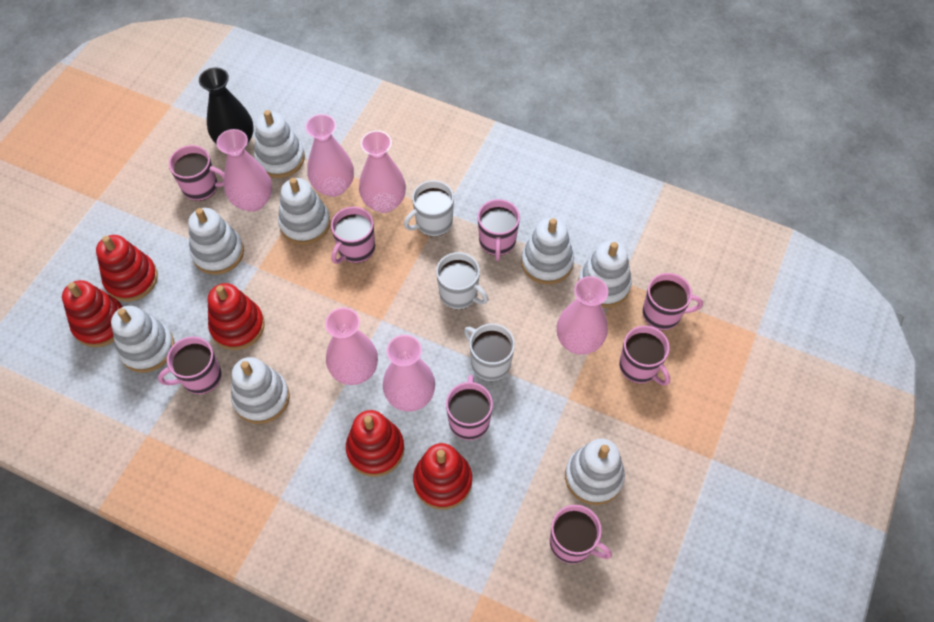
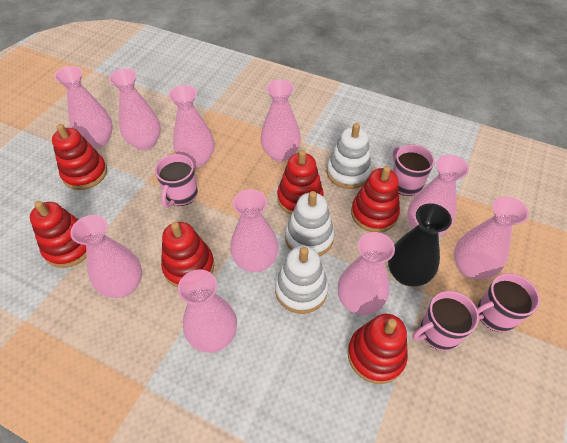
pink mug: [158,336,222,394] [169,145,224,201] [331,207,375,264] [446,375,493,440] [478,199,520,261] [550,505,612,564] [619,326,670,386] [642,273,703,330] = 8 -> [155,154,198,208] [393,145,435,196] [413,291,479,351] [477,273,540,332] = 4
pink vase: [216,129,272,212] [305,114,354,197] [325,307,378,385] [359,130,406,213] [383,335,435,412] [557,276,608,355] = 6 -> [54,66,113,148] [70,215,142,298] [109,68,161,150] [168,85,214,167] [178,269,237,353] [230,189,278,272] [261,79,301,162] [338,232,395,315] [407,155,469,235] [454,196,529,279] = 10
red stacking toy: [62,280,123,347] [96,235,158,302] [208,283,265,350] [346,410,405,477] [413,443,472,510] = 5 -> [30,201,87,268] [52,124,107,190] [161,222,214,287] [277,150,324,215] [348,314,408,384] [351,166,400,232] = 6
white mug: [404,180,454,237] [436,252,488,309] [464,323,515,381] = 3 -> none = 0
white stacking toy: [111,306,174,372] [188,208,244,275] [231,357,290,424] [254,110,305,178] [278,178,331,245] [521,218,574,285] [565,439,625,505] [578,241,632,308] = 8 -> [275,246,328,314] [285,191,334,256] [327,123,372,189] = 3

